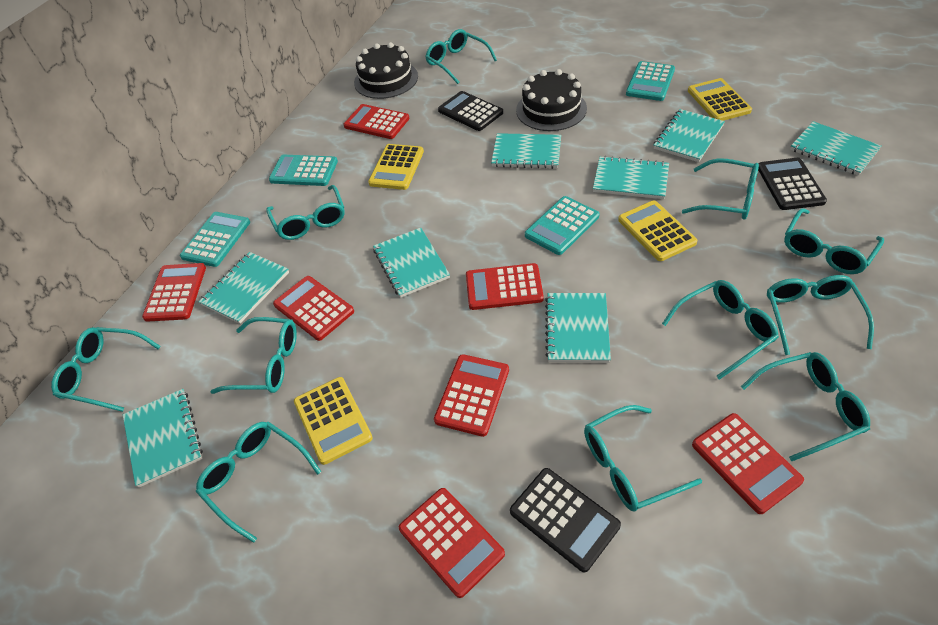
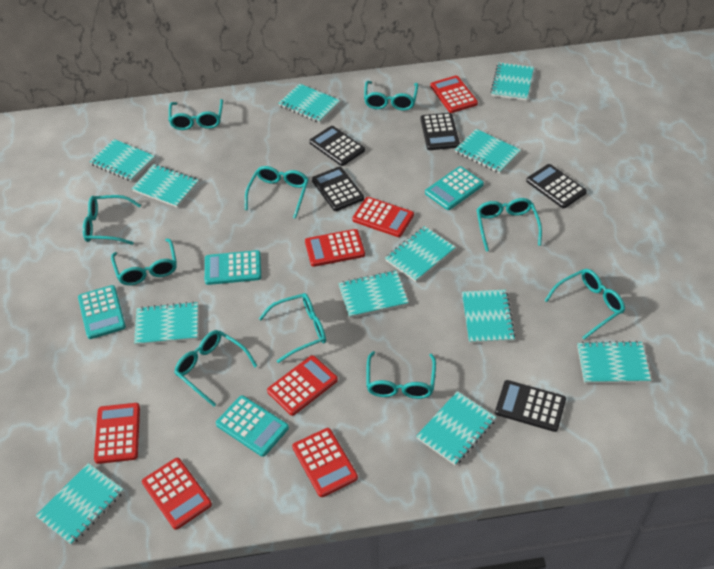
black cake: [354,42,418,99] [516,69,587,131] = 2 -> none = 0
black calculator: [438,91,503,131] [510,468,621,572] [758,157,827,210] = 3 -> [309,126,365,166] [312,167,364,211] [420,113,460,150] [495,380,566,432] [526,164,587,208] = 5
turquoise glasses: [51,327,161,412] [196,422,321,543] [211,317,297,394] [266,185,345,240] [425,29,497,84] [584,405,702,512] [662,280,779,380] [682,158,759,219] [741,352,870,461] [767,275,874,355] [784,208,884,274] = 11 -> [83,195,141,245] [111,238,177,285] [169,99,223,130] [174,330,257,406] [245,166,309,219] [259,293,326,363] [364,81,418,111] [366,351,436,399] [476,198,542,251] [544,269,625,340] = 10
turquoise notebook: [123,389,203,487] [199,252,289,324] [373,228,450,298] [491,133,561,169] [545,293,611,363] [593,156,669,199] [654,109,725,162] [790,121,881,176] = 8 -> [36,463,124,545] [90,139,155,182] [131,164,199,208] [134,301,198,345] [279,84,340,123] [338,270,409,318] [385,226,456,282] [416,391,496,465] [455,129,521,174] [462,290,516,343] [490,63,534,101] [577,341,651,384] = 12
yellow calculator: [294,377,373,465] [368,144,424,190] [618,200,697,261] [688,78,752,121] = 4 -> none = 0

